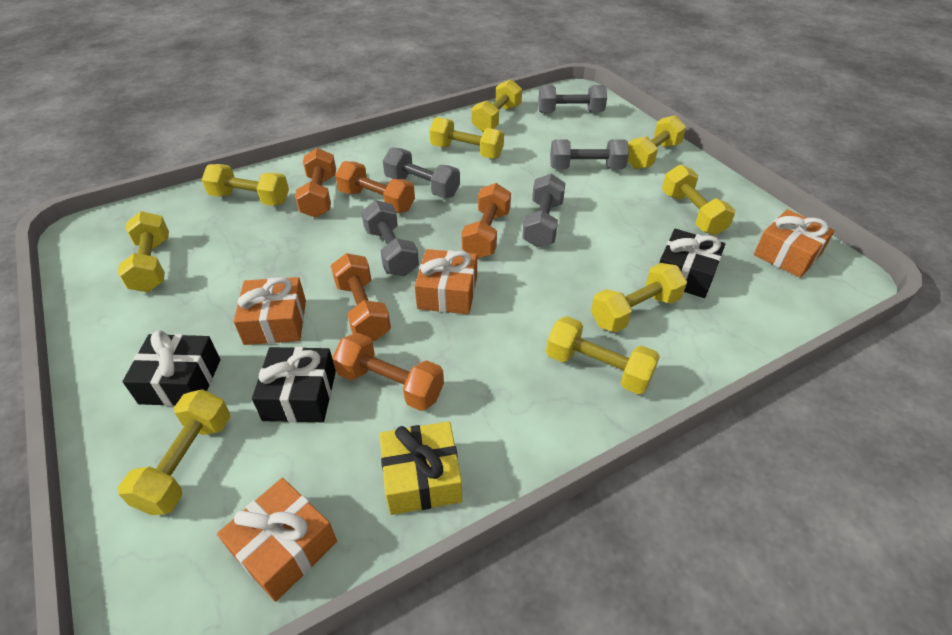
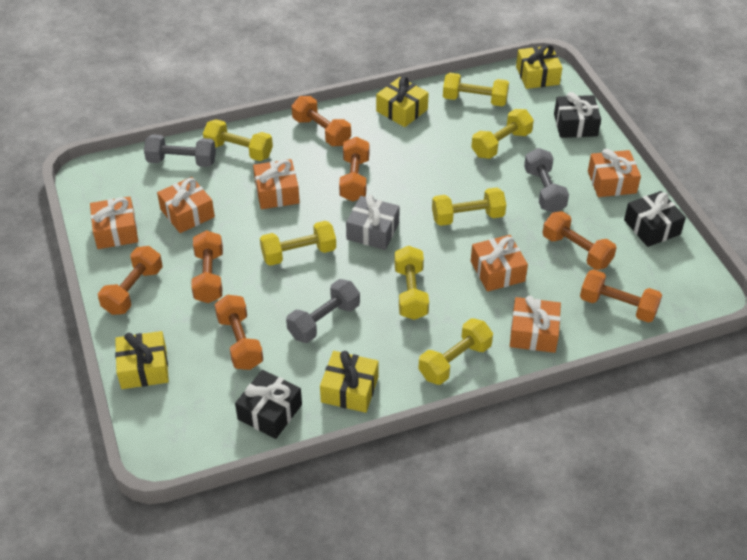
grey dumbbell: [361,200,419,276] [383,148,460,198] [522,174,566,248] [538,85,607,113] [550,139,629,169] = 5 -> [144,134,216,167] [286,279,360,343] [524,148,569,212] = 3
grey gift: none = 0 -> [346,195,400,250] = 1
orange dumbbell: [295,148,336,218] [331,253,391,341] [332,333,444,411] [335,161,415,213] [461,183,511,258] = 5 -> [98,246,163,315] [191,230,223,303] [215,295,263,370] [292,96,351,146] [339,137,369,202] [543,211,617,270] [580,269,662,323] = 7
orange gift: [217,478,337,602] [234,277,306,345] [415,249,477,314] [754,209,835,278] = 4 -> [90,196,138,249] [157,177,215,233] [253,159,300,209] [471,235,528,292] [510,296,561,353] [588,149,641,197] = 6
yellow dumbbell: [118,211,169,292] [118,389,230,515] [202,164,289,206] [429,117,504,159] [471,79,522,132] [546,316,660,394] [591,263,687,332] [628,115,686,169] [662,165,735,235] = 9 -> [203,119,273,161] [260,221,336,266] [394,246,429,320] [418,318,493,385] [432,187,506,226] [443,73,509,106] [471,109,534,159] = 7
yellow gift: [380,421,462,515] = 1 -> [115,331,169,389] [320,351,379,413] [376,76,429,127] [516,44,562,89] = 4

